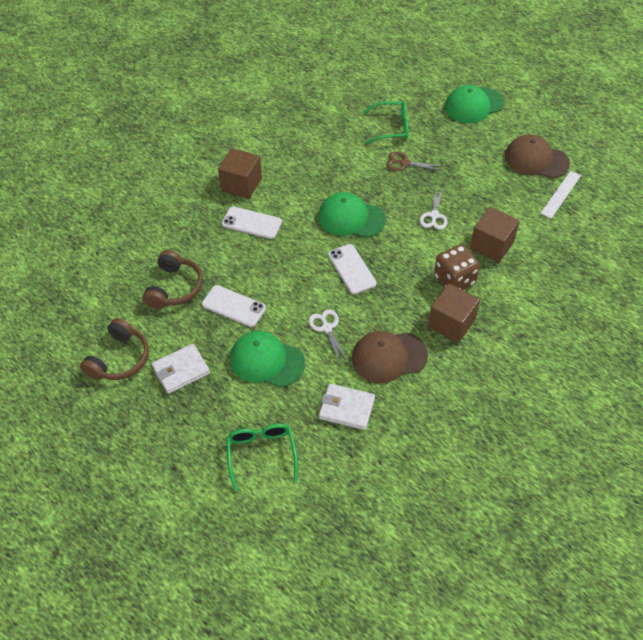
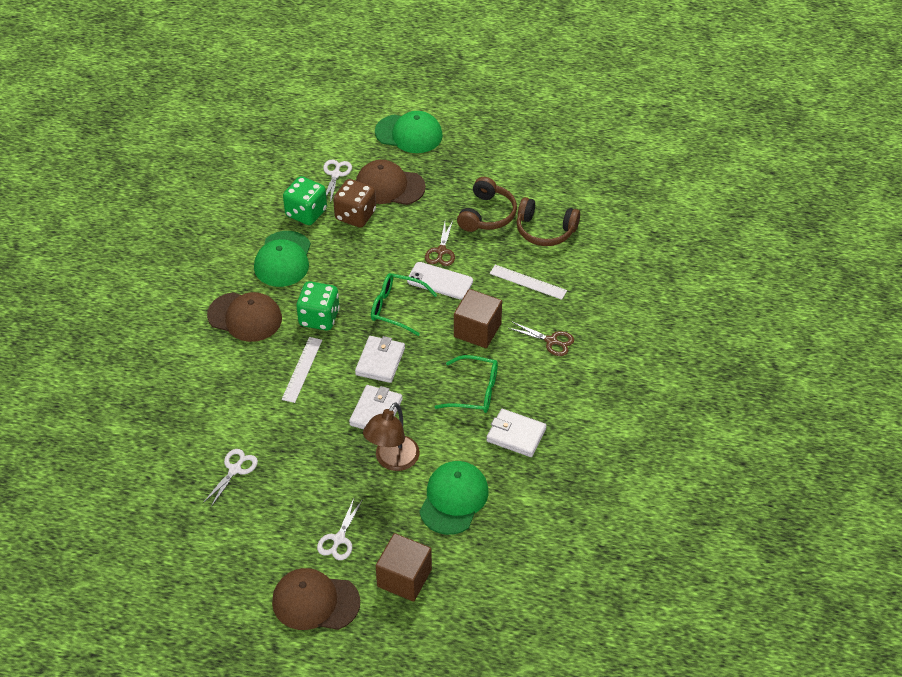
brown cap: [352,331,428,383] [505,135,570,178] = 2 -> [207,292,282,342] [272,568,360,630] [356,160,426,205] = 3
brown cube: [218,148,262,199] [428,283,480,343] [470,207,520,263] = 3 -> [376,533,432,602] [454,289,502,348] = 2
brown lamp: none = 0 -> [363,402,420,471] = 1
brown scissors: [386,152,443,171] = 1 -> [425,220,455,266] [509,321,574,356] = 2
green dice: none = 0 -> [283,176,327,225] [296,281,340,330] = 2
white phone: [202,285,266,327] [222,207,282,239] [328,244,377,294] = 3 -> [407,262,473,299] = 1
white ruler: [540,171,581,218] = 1 -> [282,337,322,403] [490,265,567,300] = 2
white scissors: [308,310,348,363] [419,187,447,230] = 2 -> [203,449,258,507] [317,498,363,560] [323,160,352,204] = 3
white wallet: [152,344,210,394] [319,384,375,430] = 2 -> [349,385,403,429] [355,336,405,383] [486,409,547,457] = 3

